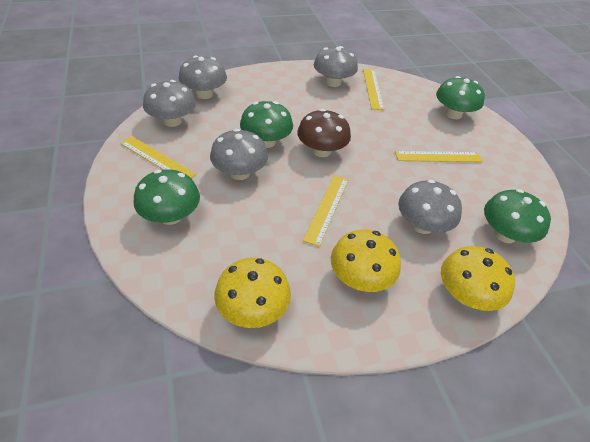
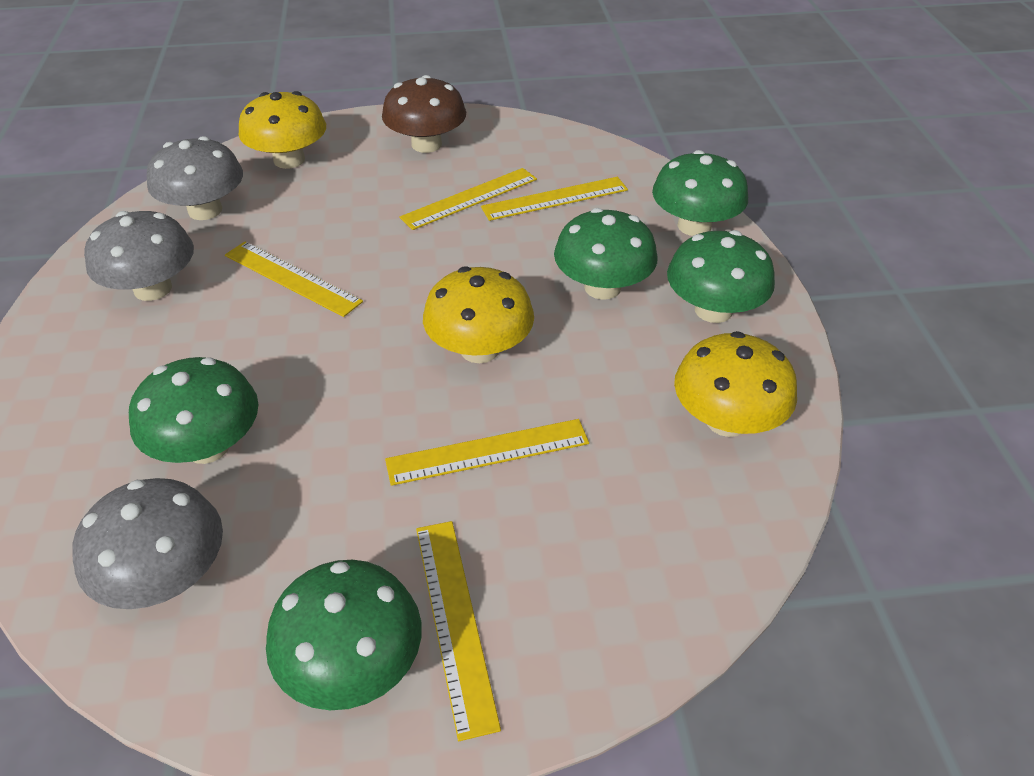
green mushroom: [133,169,200,225] [240,101,293,148] [436,76,485,119] [484,189,551,243] = 4 -> [129,357,259,464] [266,560,422,710] [554,208,658,300] [652,150,748,236] [667,230,775,323] = 5
grey mushroom: [143,80,196,127] [178,56,227,99] [210,129,268,180] [314,46,358,87] [398,180,462,234] = 5 -> [72,478,223,609] [84,211,194,301] [146,136,243,220] = 3
yellow ruler: [120,136,196,178] [303,175,348,247] [363,69,384,110] [395,151,482,162] = 4 -> [225,242,363,317] [385,419,589,486] [399,168,537,230] [416,521,501,741] [481,177,628,221] = 5

